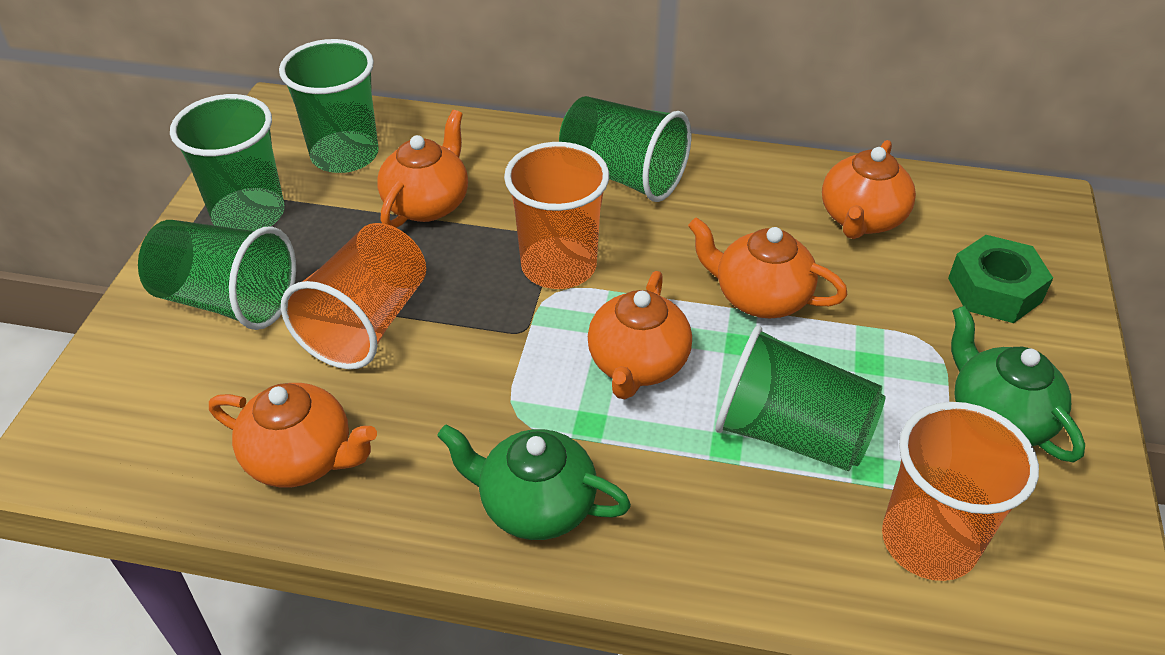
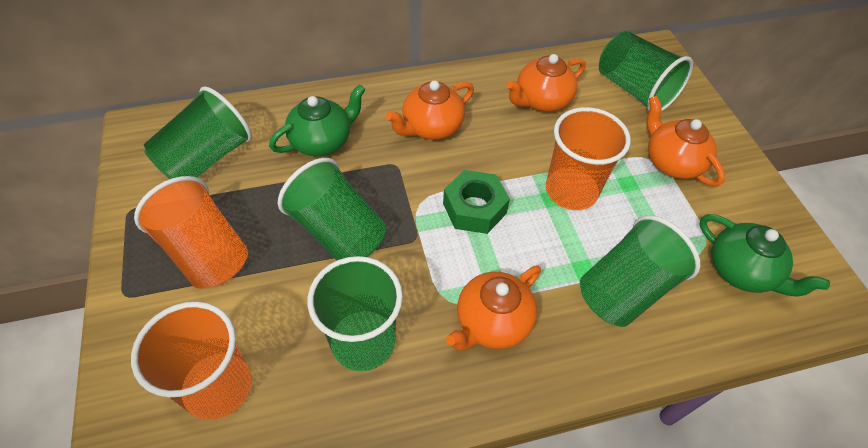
orange teapot: [209,383,377,487] [377,110,468,228] [588,271,692,399] [688,217,848,318] [822,140,916,239] = 5 -> [386,80,474,140] [446,265,541,351] [506,54,586,112] [646,95,725,187] = 4

